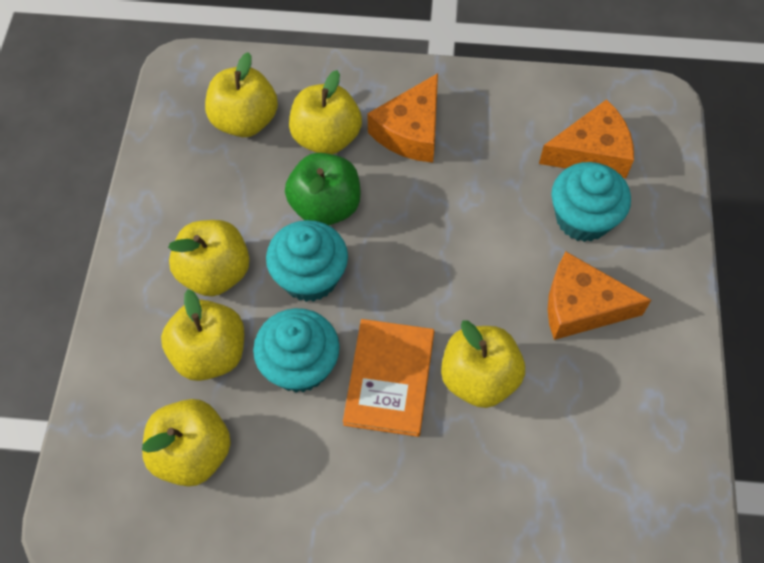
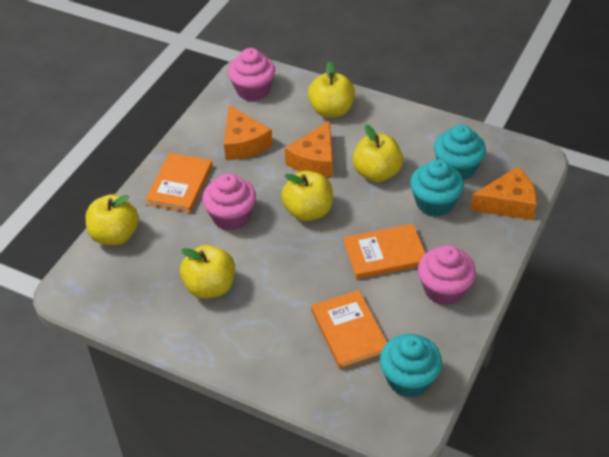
green apple: [285,153,361,225] = 1 -> none = 0
orange book: [343,319,434,437] = 1 -> [145,153,213,213] [311,290,387,369] [344,224,425,279] = 3
pink cupcake: none = 0 -> [202,173,256,231] [228,48,275,101] [418,245,476,305] = 3
yellow apple: [142,399,231,487] [161,289,244,381] [168,220,250,296] [205,52,278,137] [289,70,362,154] [441,321,525,408] = 6 -> [85,194,139,245] [180,245,235,299] [281,171,333,221] [308,61,355,118] [352,125,403,182] = 5

